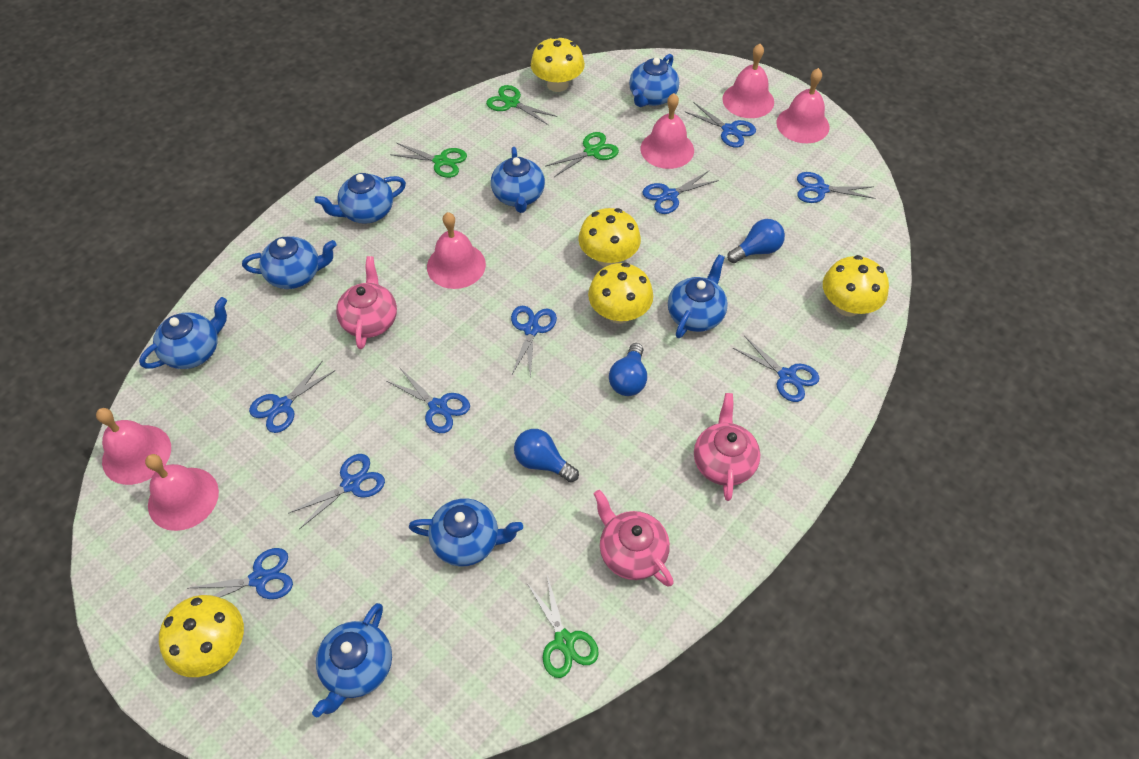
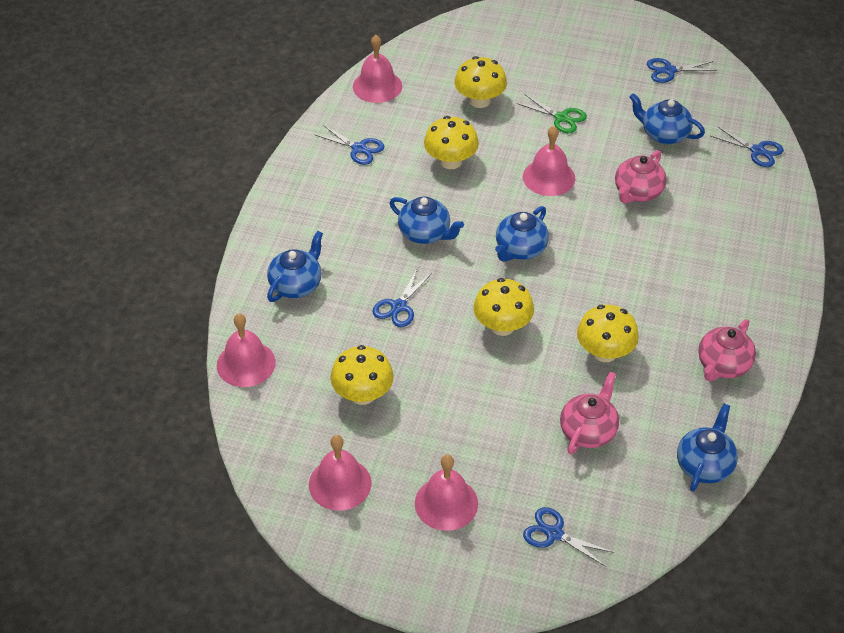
blue light bulb: [514,429,579,483] [609,343,647,396] [727,219,785,263] = 3 -> none = 0
blue scissors: [190,548,293,599] [249,360,335,433] [288,454,385,529] [387,367,470,433] [511,306,557,379] [643,171,719,214] [684,103,756,148] [733,336,819,402] [797,172,875,203] = 9 -> [314,125,384,165] [372,269,432,327] [523,507,615,567] [647,58,717,83] [711,126,784,167] = 5
blue teapot: [139,297,227,369] [242,236,337,289] [312,603,392,717] [314,173,406,224] [409,498,523,567] [491,147,545,213] [629,54,679,107] [668,255,728,338] = 8 -> [267,231,323,302] [390,196,464,244] [495,206,549,262] [629,93,705,144] [677,404,738,492] = 5
green scissors: [390,143,467,178] [486,85,557,125] [527,575,599,678] [545,132,619,177] = 4 -> [517,95,587,133] = 1
pink bell: [96,408,171,485] [145,454,219,531] [427,212,486,289] [641,93,694,169] [722,44,774,118] [776,68,830,143] = 6 -> [217,314,276,387] [309,435,372,511] [353,35,402,103] [415,455,478,531] [523,126,575,196] = 5

